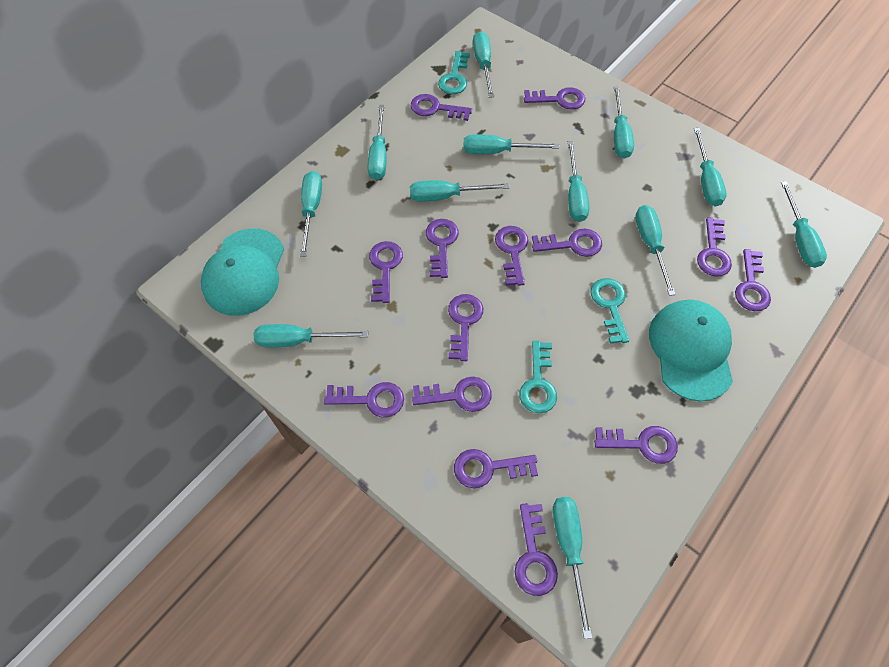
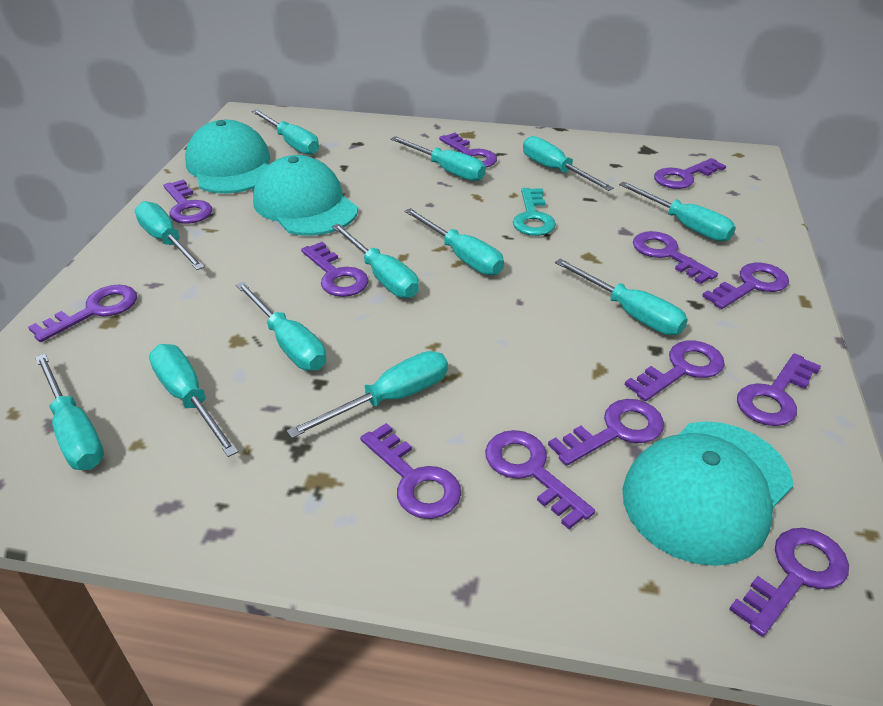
purple key: [324,382,404,417] [369,241,403,303] [411,94,472,121] [412,377,492,412] [426,219,459,278] [448,294,483,361] [454,449,538,488] [495,226,528,286] [515,503,558,596] [524,87,585,109] [532,229,602,257] [594,426,678,464] [697,217,732,277] [735,249,771,311] = 14 -> [28,285,137,342] [163,179,212,224] [301,242,369,297] [360,423,461,519] [439,133,497,168] [485,430,595,529] [548,399,664,466] [625,340,725,401] [633,231,718,284] [654,158,726,189] [702,263,789,309] [729,528,849,637] [737,353,821,426] = 13
turquoise cap: [201,228,284,316] [649,300,733,402] = 2 -> [185,120,270,193] [253,155,358,236] [622,421,794,566] = 3
turquoise key: [438,51,470,94] [519,341,557,413] [591,278,629,344] = 3 -> [513,188,556,236] = 1

